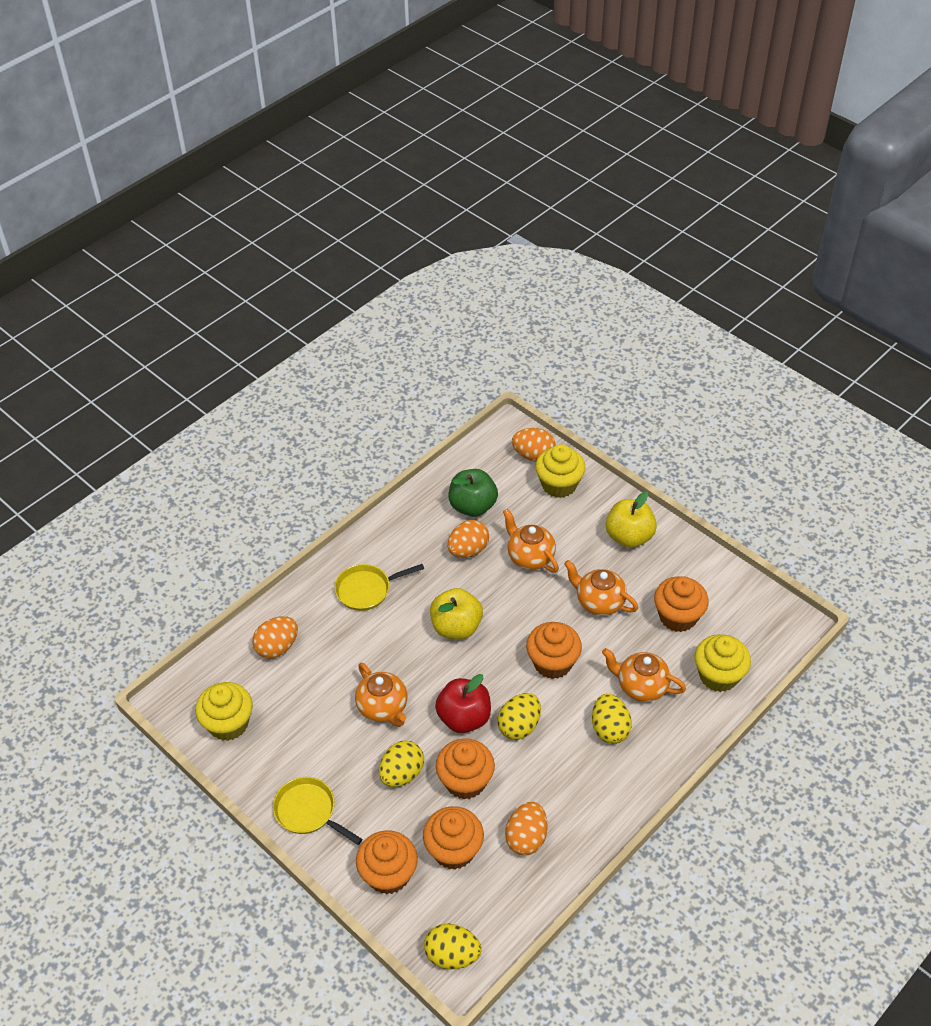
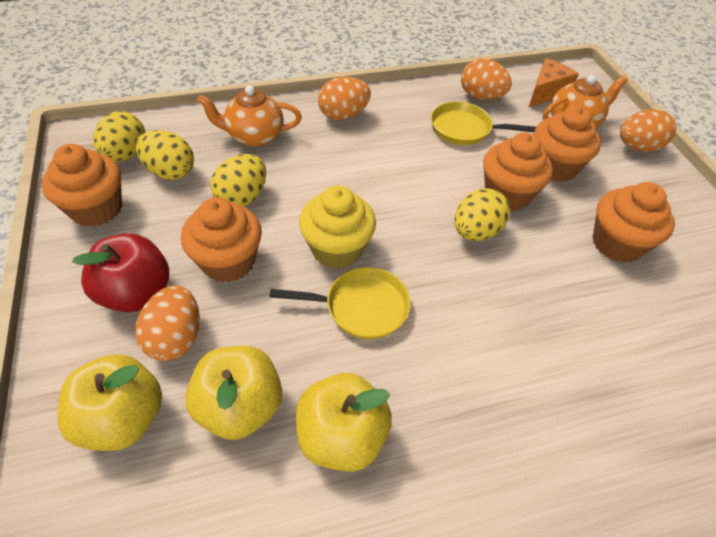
green apple: [449,469,498,517] = 1 -> none = 0
orange cheese: none = 0 -> [529,58,579,107] = 1
orange teapot: [355,663,407,727] [503,509,559,573] [564,560,638,616] [602,648,686,702] = 4 -> [197,85,302,147] [543,75,628,128] = 2
yellow apple: [430,588,483,639] [606,491,657,548] = 2 -> [58,354,162,451] [185,346,282,440] [296,373,392,472] = 3
yellow cupcake: [195,682,253,741] [535,444,586,498] [695,634,751,692] = 3 -> [299,186,376,269] = 1

